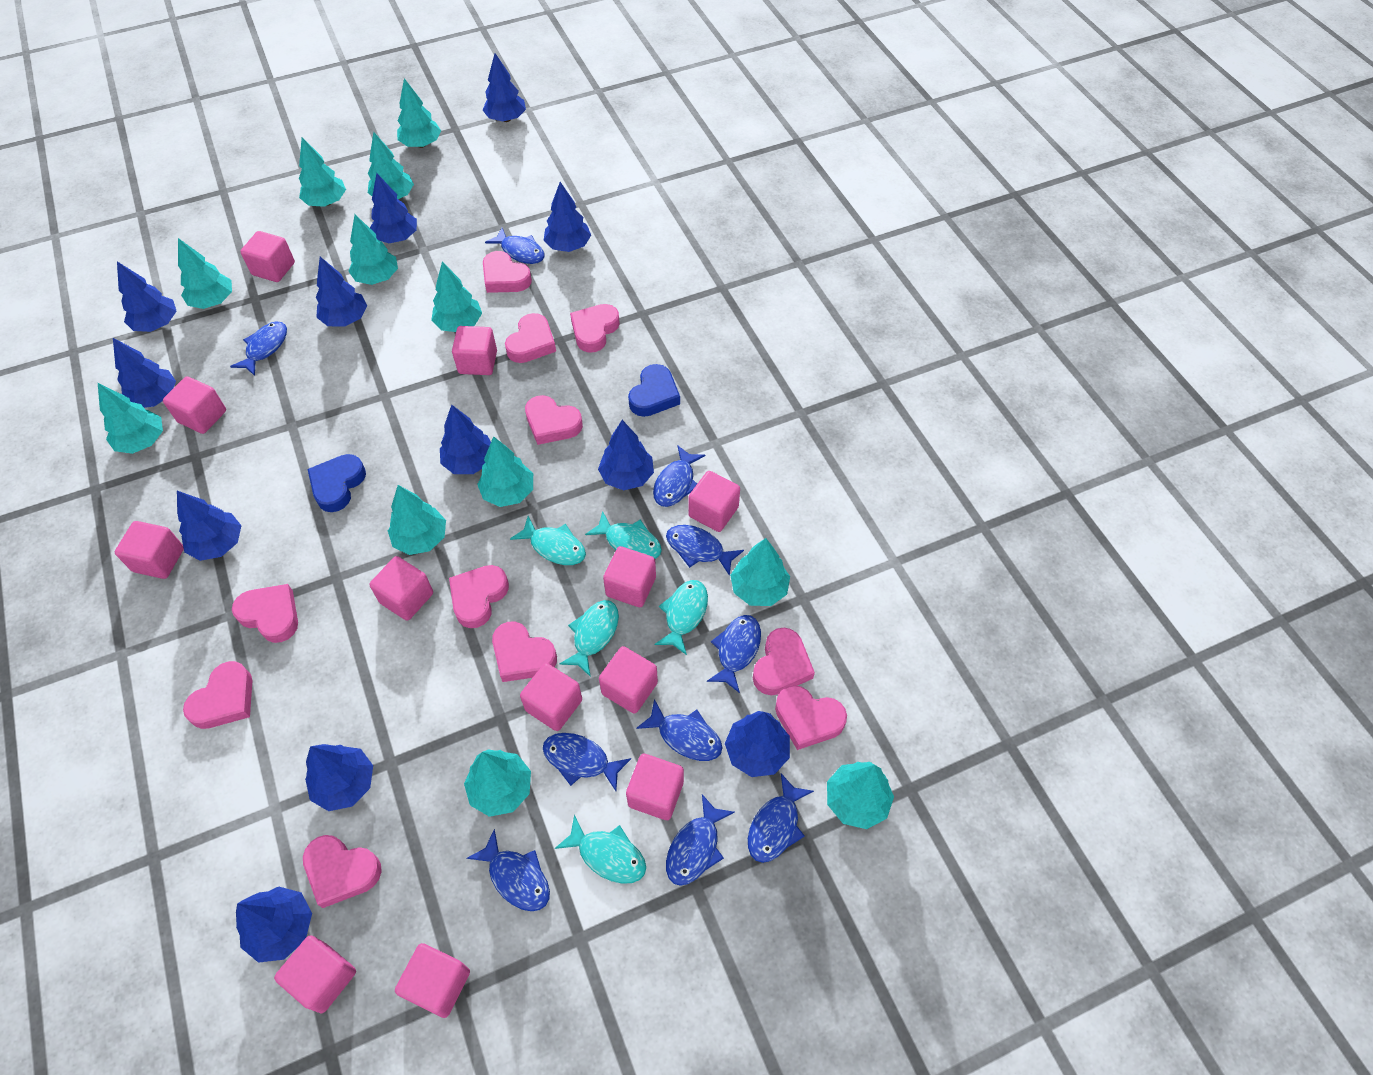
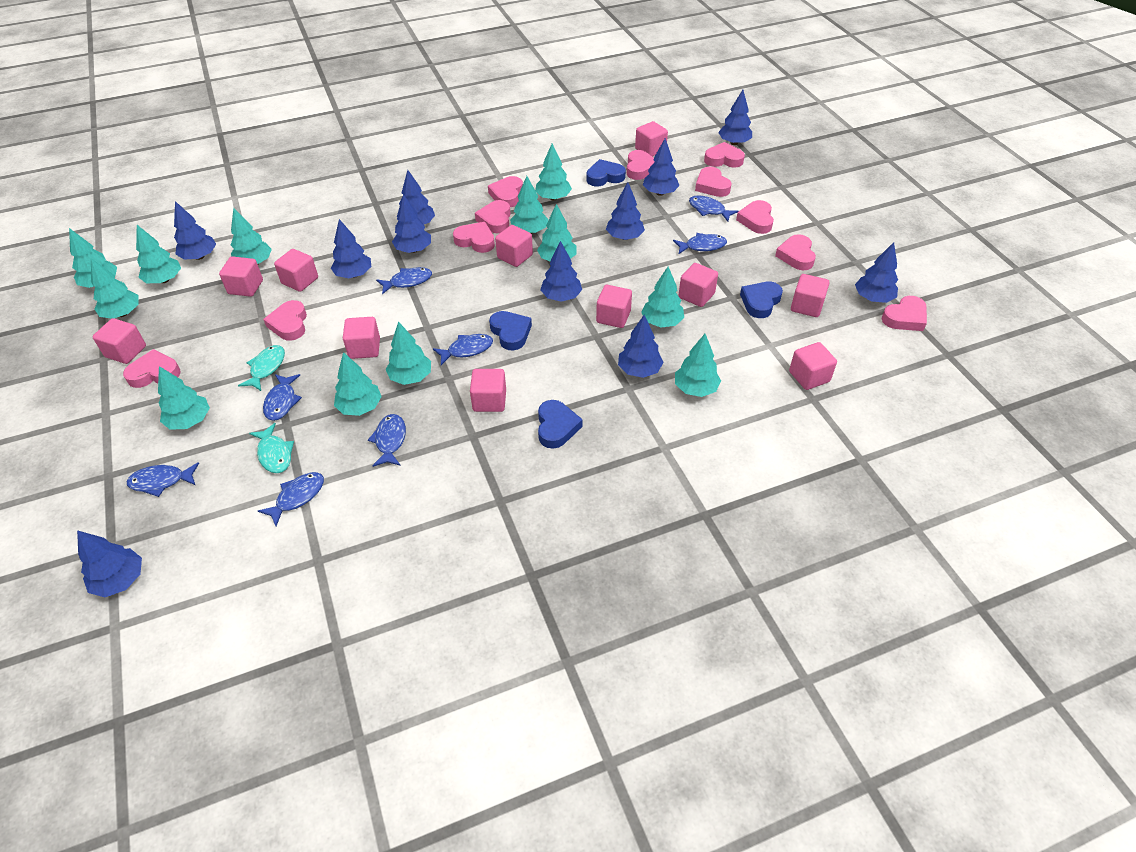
blue fish: [230,321,287,376] [467,829,550,911] [485,228,545,264] [543,733,631,791] [636,699,722,761] [653,445,705,507] [666,525,744,576] [666,794,735,886] [707,615,761,693] [748,774,814,863] = 10 -> [127,462,199,497] [258,472,324,526] [263,374,302,421] [368,414,406,467] [376,267,432,295] [433,334,493,365] [673,233,727,254] [689,195,739,222] = 8
blue heart: [308,454,366,512] [628,364,680,417] = 2 -> [489,311,532,350] [538,400,583,449] [586,159,626,187] [740,281,783,318] = 4
blue tree: [113,338,176,408] [117,262,177,332] [177,491,242,561] [236,886,312,963] [305,744,373,811] [316,257,367,327] [370,173,417,243] [440,405,491,474] [483,53,526,122] [544,182,591,252] [598,420,654,490] [725,711,790,777] = 12 -> [77,530,142,597] [174,201,216,260] [331,219,371,278] [392,194,431,253] [397,170,435,224] [541,241,582,302] [606,182,645,240] [618,315,664,378] [643,138,679,196] [718,90,752,145] [855,242,898,303] = 11
pink cube: [115,521,184,579] [163,377,226,434] [240,231,295,282] [274,935,356,1013] [370,556,433,621] [395,943,470,1018] [452,326,497,375] [520,663,582,731] [599,646,658,714] [603,546,656,607] [626,754,684,820] [688,471,740,532] = 12 -> [93,318,146,364] [219,256,263,297] [274,249,318,292] [343,317,380,359] [470,369,506,412] [495,225,533,267] [596,285,632,328] [635,121,668,157] [679,263,718,307] [789,342,837,390] [791,274,830,317] = 11
turquoise fish: [510,516,586,565] [555,815,646,884] [559,600,619,677] [585,511,662,559] [655,580,708,655] = 5 -> [238,345,285,391] [249,423,294,473] = 2

